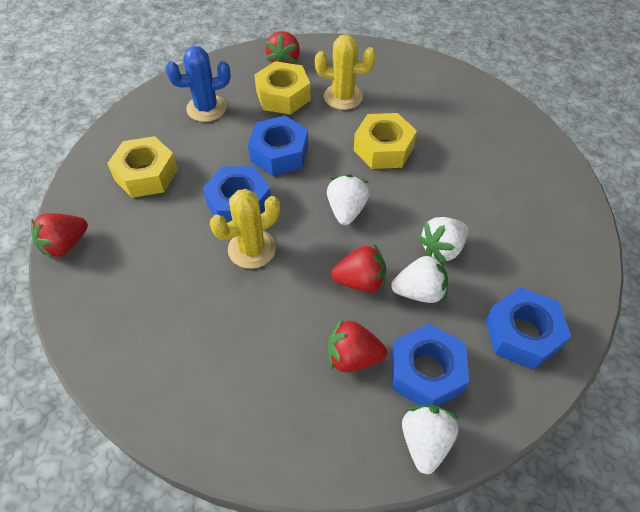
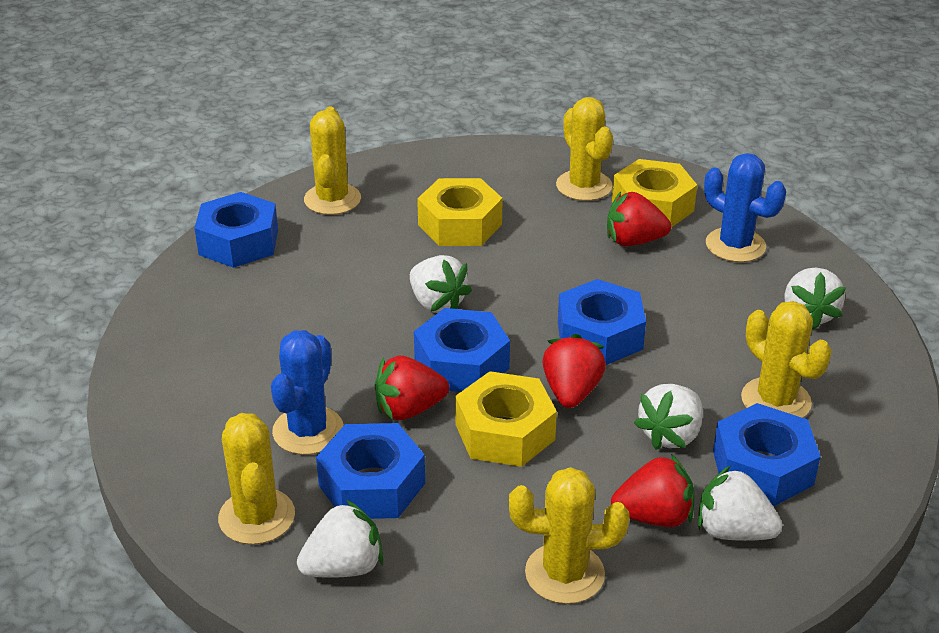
blue cactus: [166,46,231,122] = 1 -> [271,330,344,455] [704,153,786,262] = 2
blue nut: [203,166,271,223] [248,116,308,176] [392,323,469,406] [486,287,571,370] = 4 -> [195,192,278,268] [316,423,425,519] [414,308,510,392] [558,279,646,365] [713,403,821,506] = 5
white strawberry: [327,174,370,225] [391,253,448,303] [402,404,459,474] [418,217,468,263] = 4 -> [297,500,383,578] [410,255,472,313] [634,384,703,450] [698,466,782,541] [784,268,846,330] = 5
yellow cactus: [210,189,280,269] [315,34,376,110] = 2 -> [218,413,295,545] [304,107,361,215] [509,467,629,604] [556,97,613,201] [741,301,832,418] = 5

